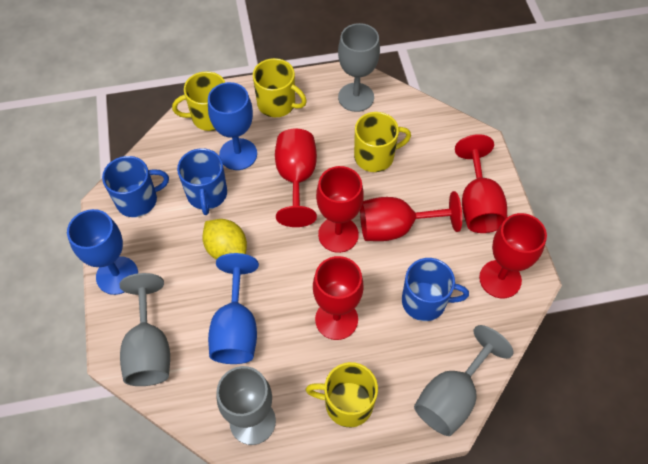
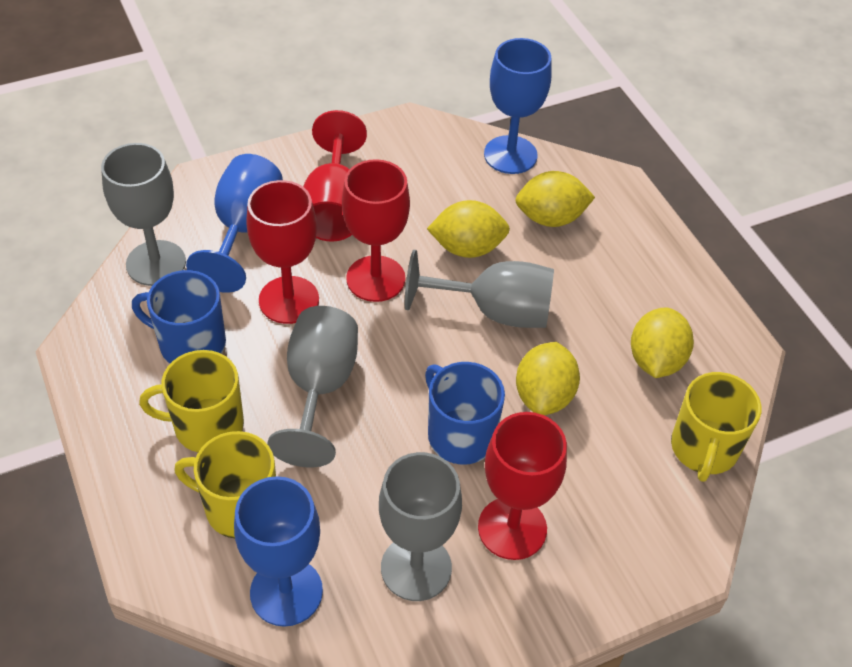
blue mug: [102,156,169,217] [177,148,227,215] [402,258,469,321] = 3 -> [132,270,226,363] [425,362,505,465] = 2
red goblet: [275,129,317,227] [313,256,364,340] [316,166,364,253] [360,191,462,241] [455,134,507,233] [479,213,547,298] = 6 -> [246,180,319,324] [303,110,367,242] [342,159,410,302] [478,412,567,560] = 4
yellow lemon: [202,219,247,260] = 1 -> [427,200,510,258] [515,171,595,227] [516,342,580,415] [631,308,694,378] = 4
yellow mug: [172,71,225,131] [253,58,307,117] [306,362,378,427] [354,112,411,172] = 4 -> [139,350,244,452] [174,431,276,538] [671,372,761,482] = 3

